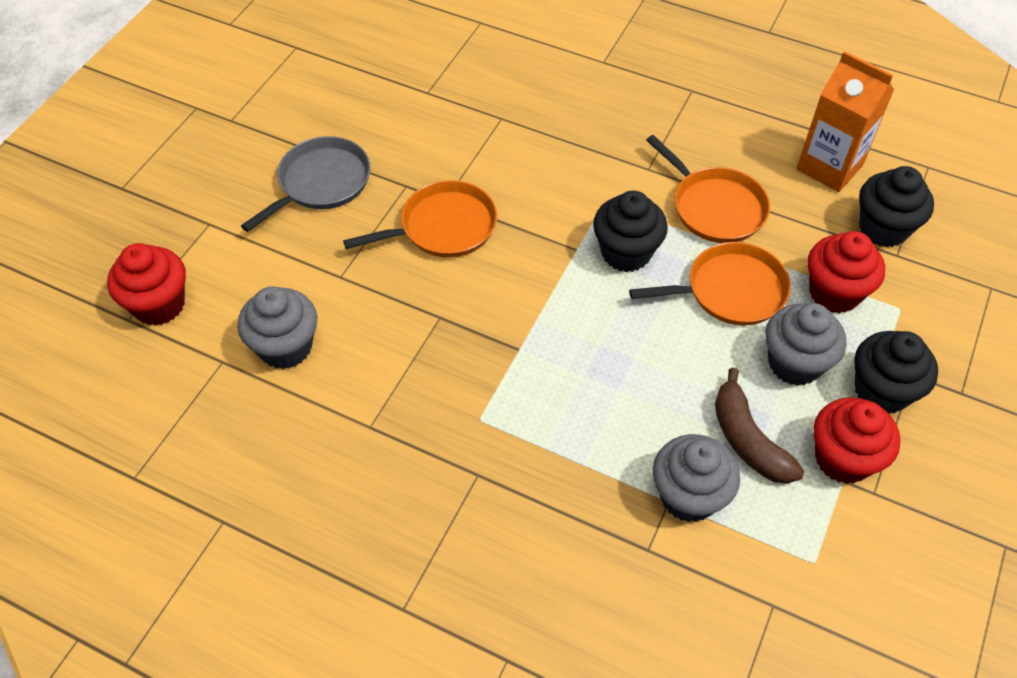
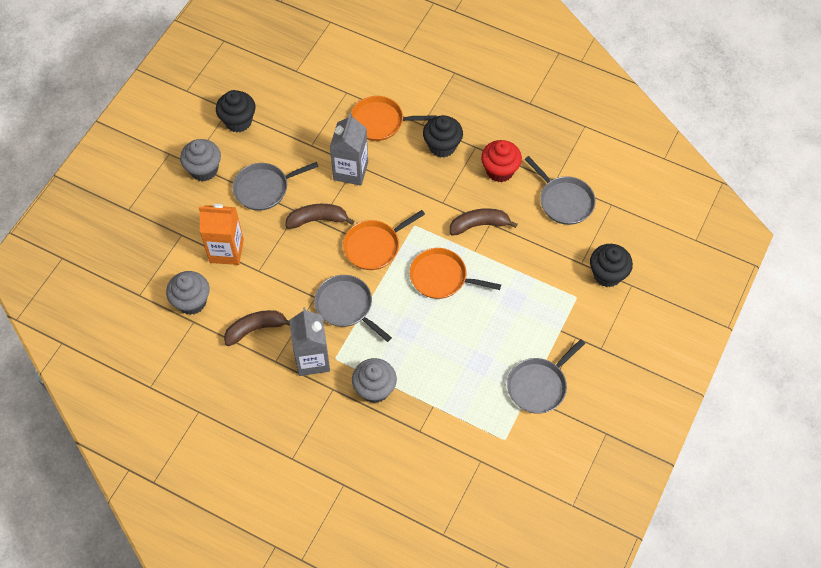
brown banana: [715,368,804,484] = 1 -> [224,310,290,346] [285,204,354,229] [450,208,518,236] = 3
grey carton: none = 0 -> [289,307,330,376] [330,113,368,186] = 2
grey pan: [241,136,370,232] = 1 -> [233,162,319,211] [314,275,392,342] [507,339,585,414] [524,156,596,225] = 4
red cupcake: [107,243,186,326] [808,231,885,313] [814,397,900,484] = 3 -> [481,140,522,182] = 1

